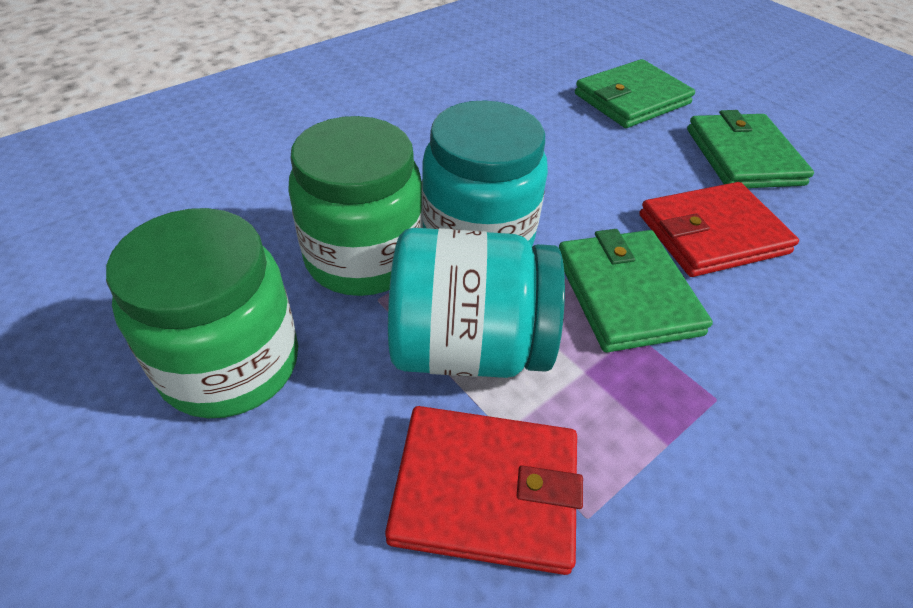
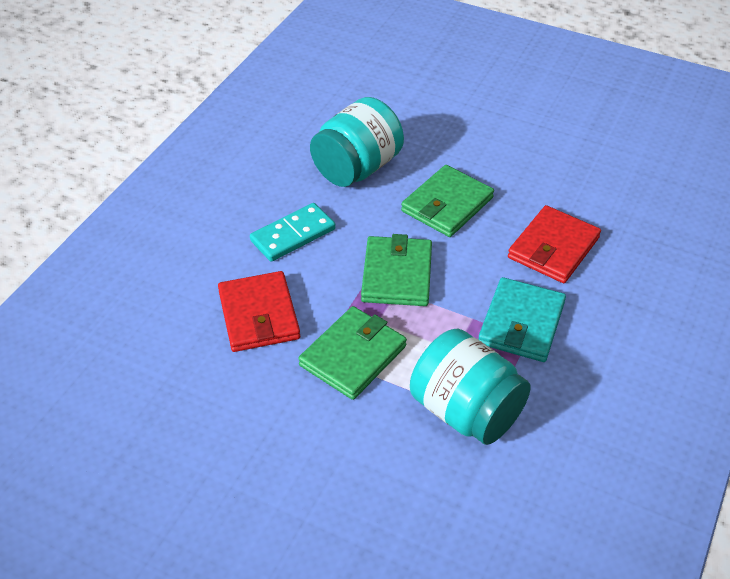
green jar: [106,208,298,418] [288,116,423,296] = 2 -> none = 0
turquoise domino: none = 0 -> [250,203,335,262] = 1
turquoise wallet: none = 0 -> [478,277,566,362] = 1

